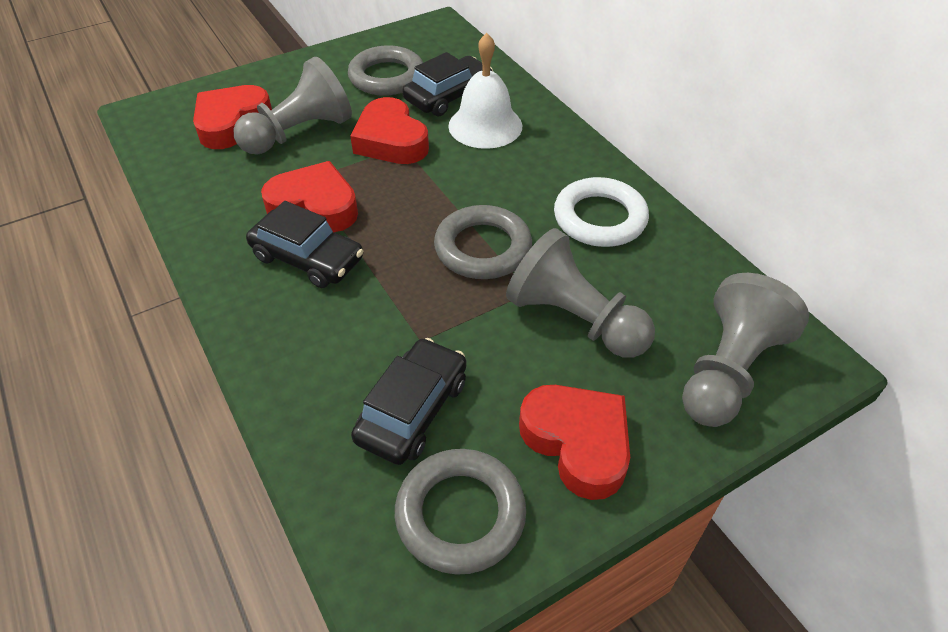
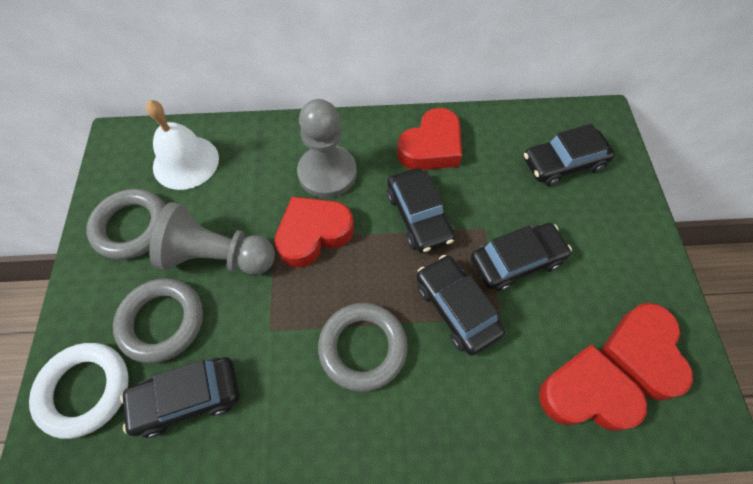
black car: [246,201,363,288] [351,338,467,465] [402,52,493,116] = 3 -> [120,357,239,438] [387,168,455,253] [416,255,505,356] [471,223,572,292] [524,124,615,186] = 5
grey pawn: [233,57,352,155] [506,228,655,358] [682,273,809,427] = 3 -> [149,202,275,275] [297,99,357,198] = 2

